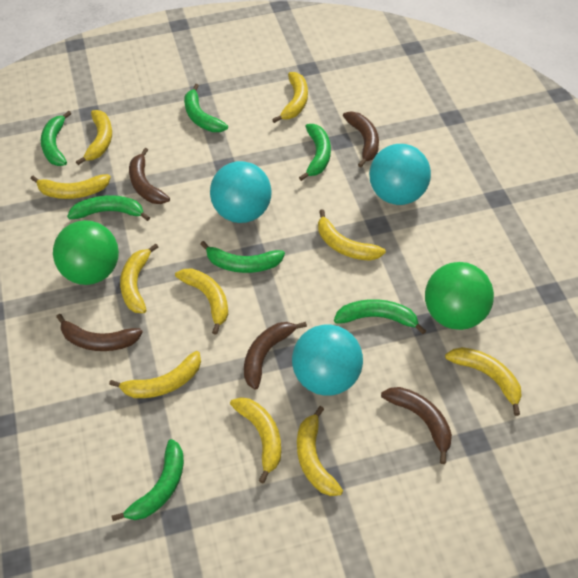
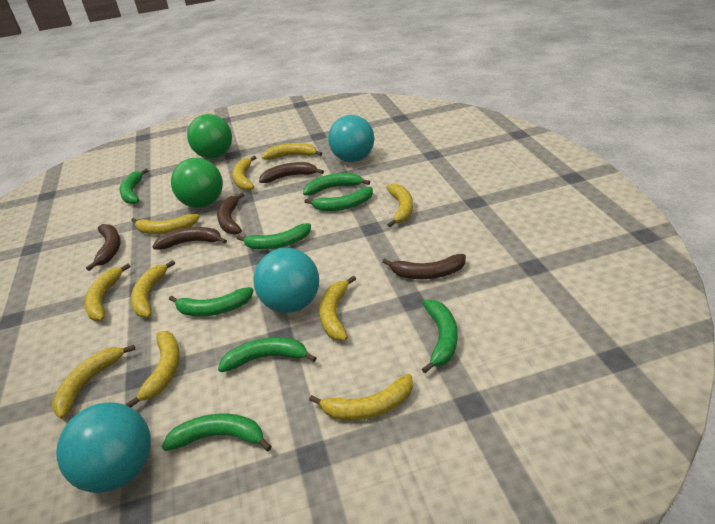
green banana: [40,111,72,166] [67,195,150,221] [112,439,184,521] [184,84,228,132] [201,241,285,273] [299,124,331,181] [334,299,426,334] = 7 -> [119,168,148,204] [162,414,272,451] [169,287,253,316] [218,337,317,372] [236,223,311,250] [303,173,370,195] [305,187,373,211] [422,300,458,373] = 8

